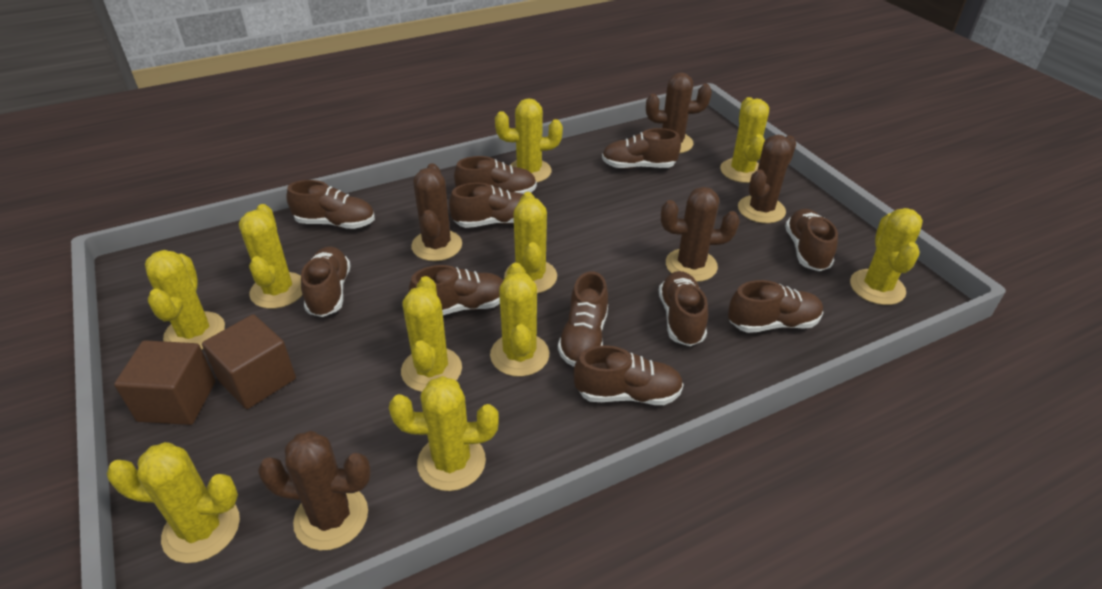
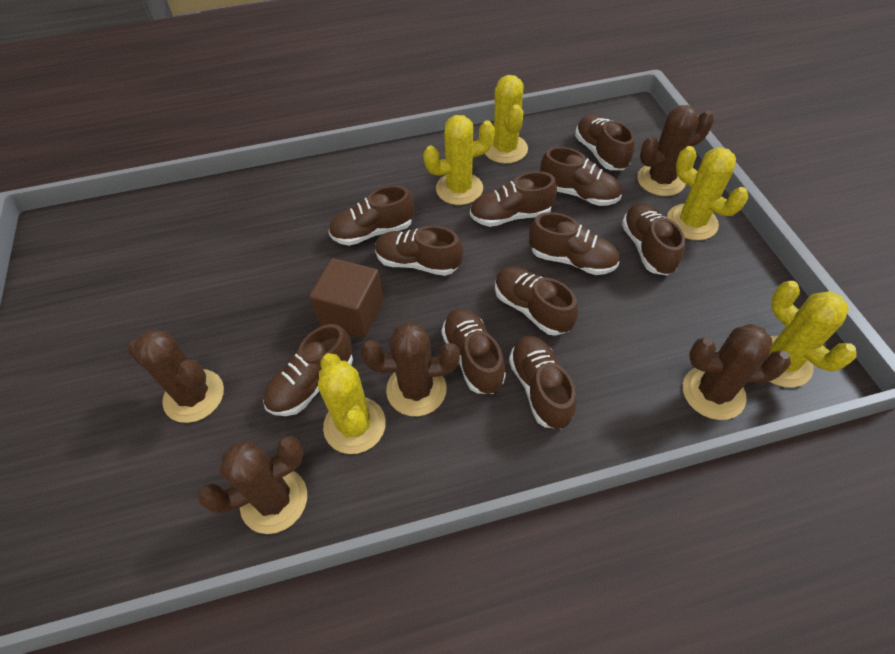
brown cube: [114,340,215,425] [202,314,296,409] = 2 -> [309,258,384,338] = 1
yellow cactus: [107,442,240,563] [145,250,225,350] [239,204,303,309] [389,376,499,491] [401,276,462,392] [490,263,549,377] [495,98,563,183] [504,192,557,293] [720,97,769,183] [850,208,923,305] = 10 -> [318,353,386,454] [423,115,495,205] [485,75,528,164] [667,146,748,240] [769,281,856,388] = 5

